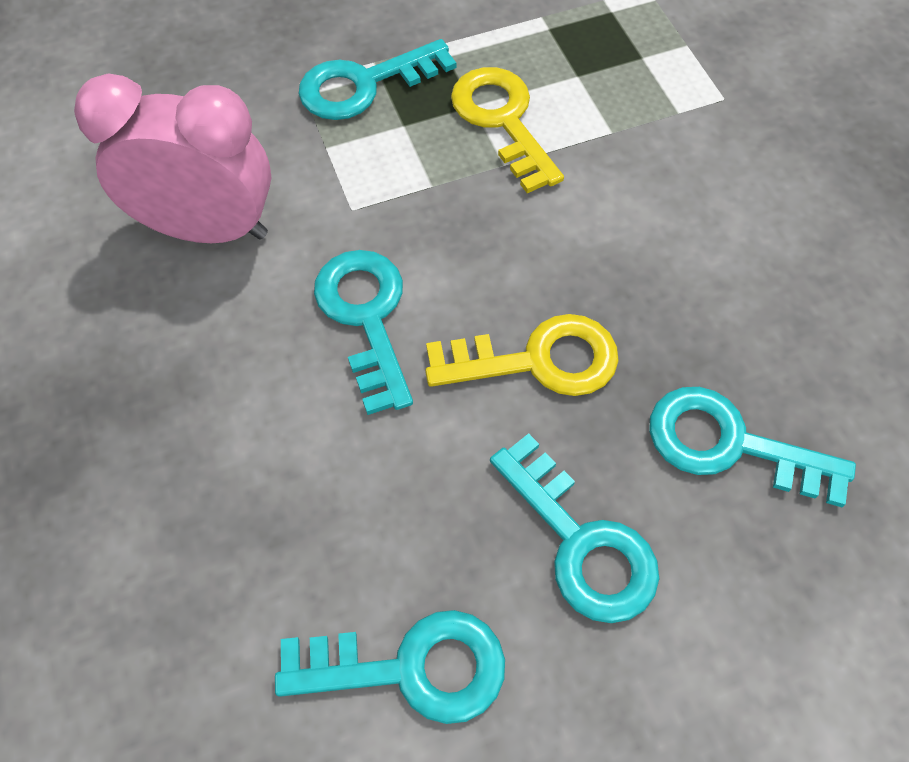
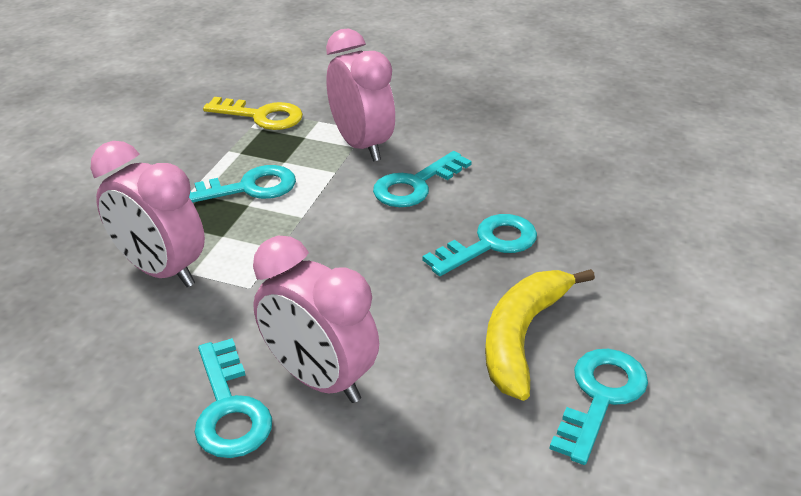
pink clock: [74,73,272,243] = 1 -> [91,141,205,287] [253,236,379,403] [326,29,395,162] = 3
yellow banana: none = 0 -> [485,269,595,401] = 1
yellow key: [425,314,619,396] [451,67,564,193] = 2 -> [203,97,303,130] = 1

